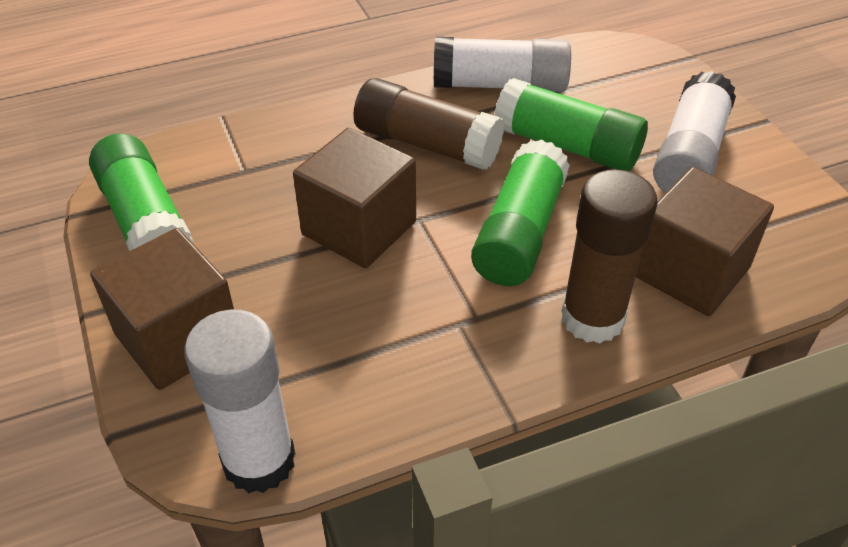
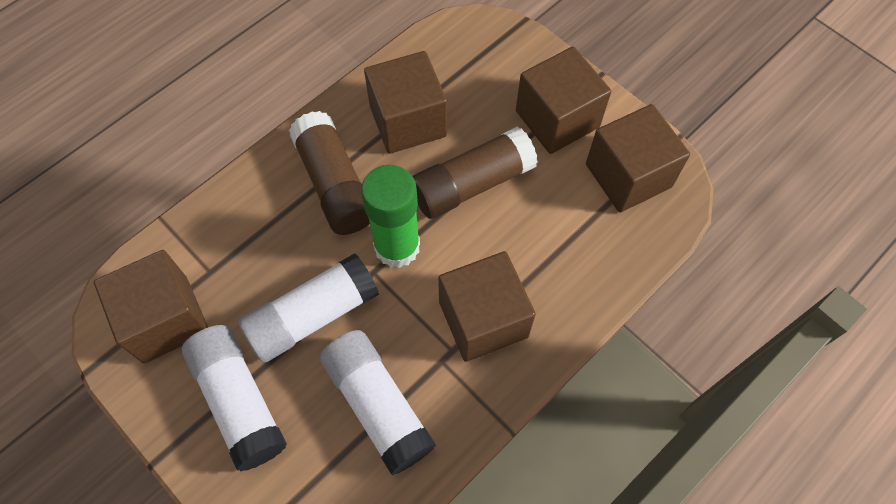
brown cube: [90,228,234,390] [293,128,416,268] [636,167,774,316] = 3 -> [94,250,208,364] [364,51,447,154] [438,251,536,362] [516,47,611,154] [586,104,690,213] = 5
green glue stick: [89,133,194,251] [471,139,570,286] [494,78,648,171] = 3 -> [361,165,420,268] = 1

